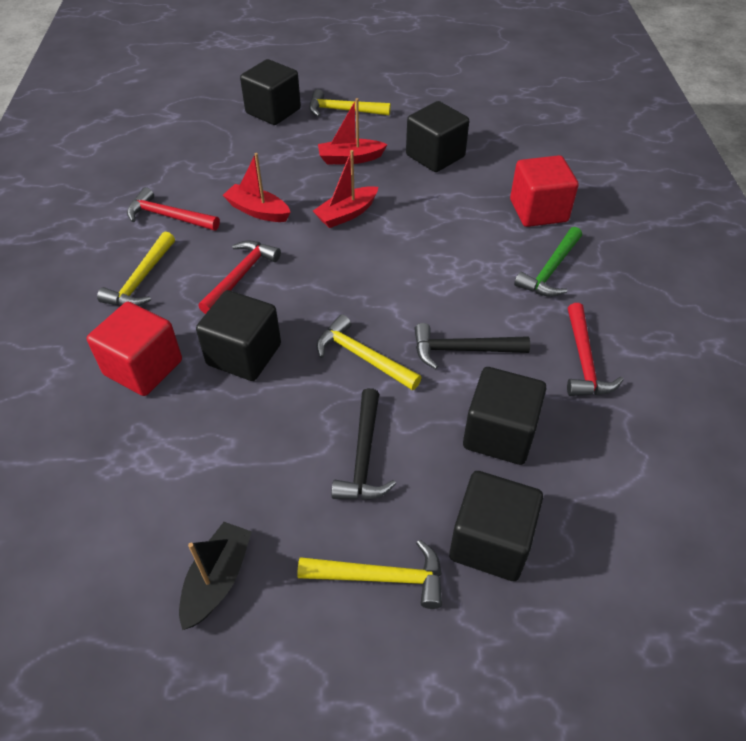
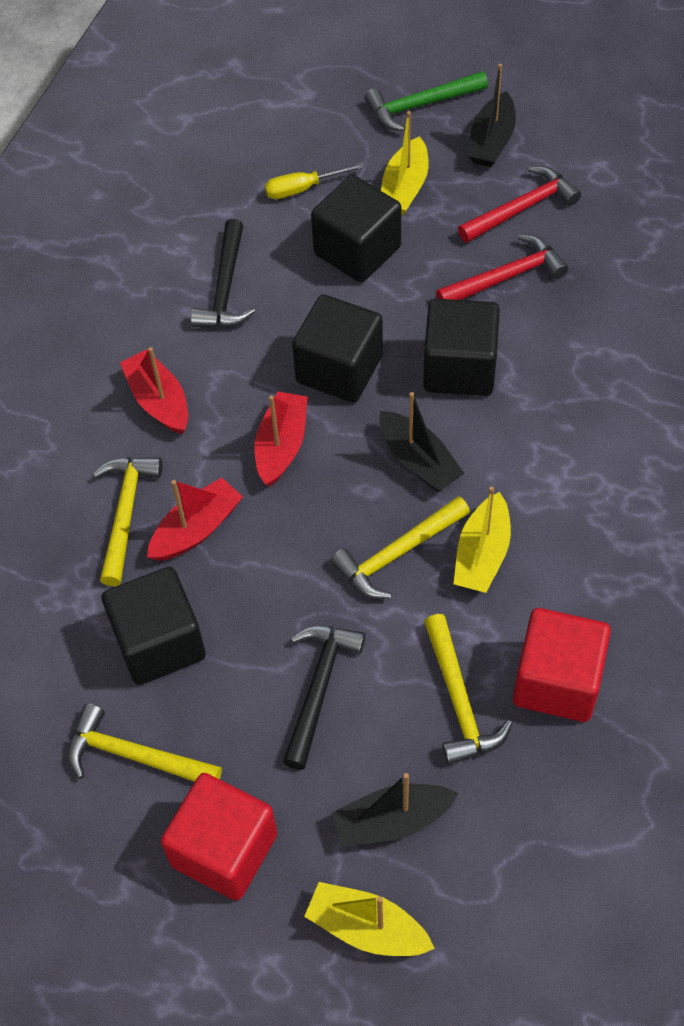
black boat: [179,522,252,630] = 1 -> [332,773,459,847] [379,392,465,492] [468,64,516,167] = 3
black cube: [196,290,281,381] [240,59,301,125] [406,101,469,172] [449,471,543,581] [463,367,547,465] = 5 -> [102,567,206,685] [292,295,383,403] [311,175,401,282] [423,299,500,396] = 4
red hammer: [127,187,220,231] [198,241,281,314] [567,303,623,396] = 3 -> [436,234,568,300] [458,166,581,243] = 2
yellow boat: none = 0 -> [304,882,435,956] [381,111,429,215] [454,486,511,593] = 3
yellow screwdriver: none = 0 -> [265,162,365,199] = 1

